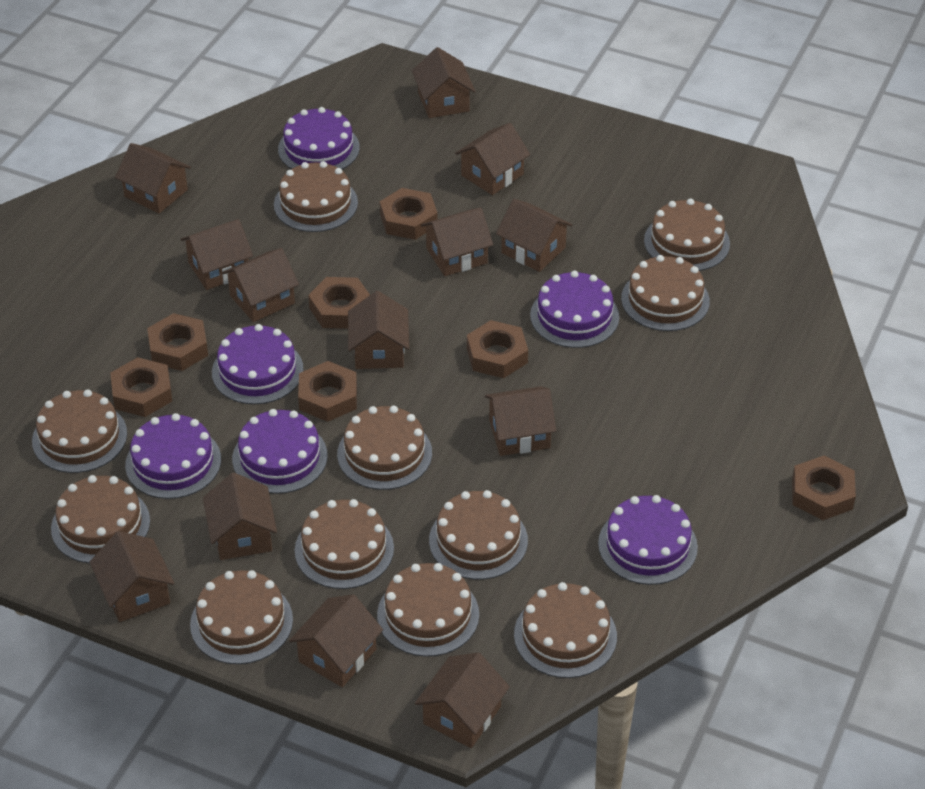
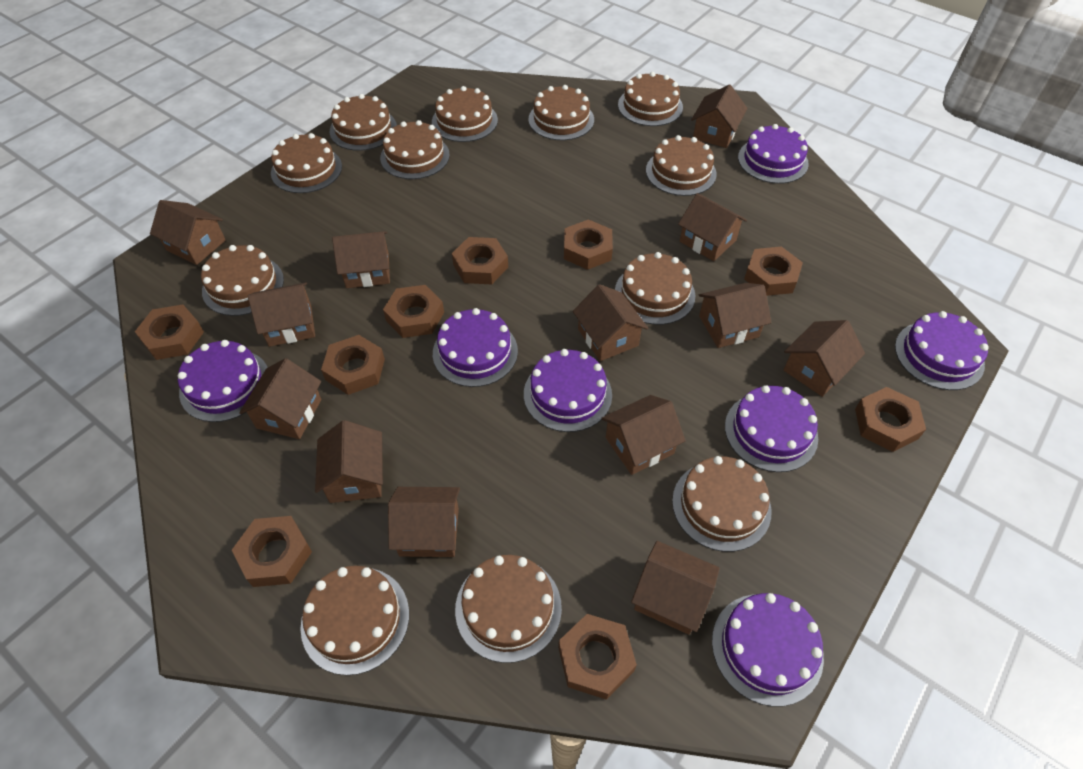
brown cake: [32,389,127,473] [51,475,150,563] [190,570,293,664] [274,161,358,232] [295,499,394,589] [337,406,432,490] [377,563,479,657] [429,490,528,580] [514,582,617,678] [621,255,710,331] [644,198,730,271] = 11 -> [201,245,284,316] [271,133,342,193] [300,566,409,675] [330,94,397,151] [380,120,450,179] [432,86,498,142] [455,555,562,663] [529,85,594,140] [615,252,695,325] [618,72,683,126] [646,135,716,196] [672,456,772,552] = 12
brown nut: [110,357,172,417] [147,313,208,371] [298,361,357,422] [308,277,370,329] [380,188,438,240] [467,320,528,378] [792,455,856,520] = 7 -> [135,304,204,360] [232,516,312,587] [321,335,385,395] [383,285,444,338] [452,237,508,284] [558,614,637,700] [564,219,613,270] [744,247,803,296] [855,387,926,452] = 9
purple cake: [125,413,221,499] [212,324,303,404] [232,409,328,494] [278,107,360,169] [530,271,619,348] [598,495,698,585] = 6 -> [178,340,268,422] [433,308,518,387] [524,349,612,432] [712,593,824,707] [725,385,818,472] [738,124,809,184] [895,311,989,390] = 7

